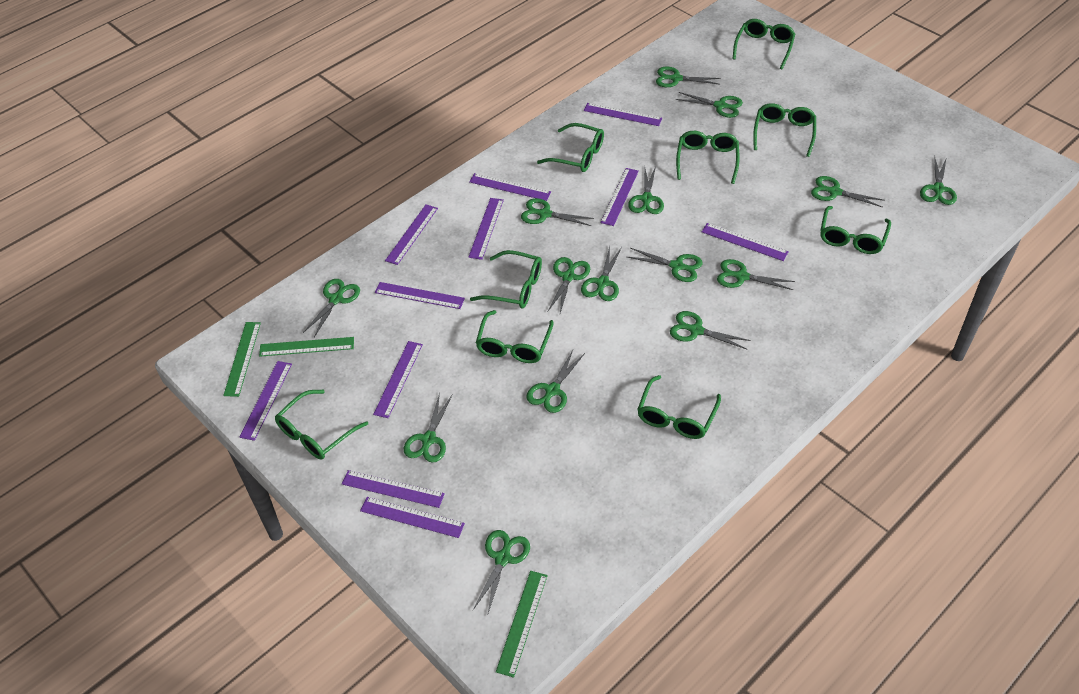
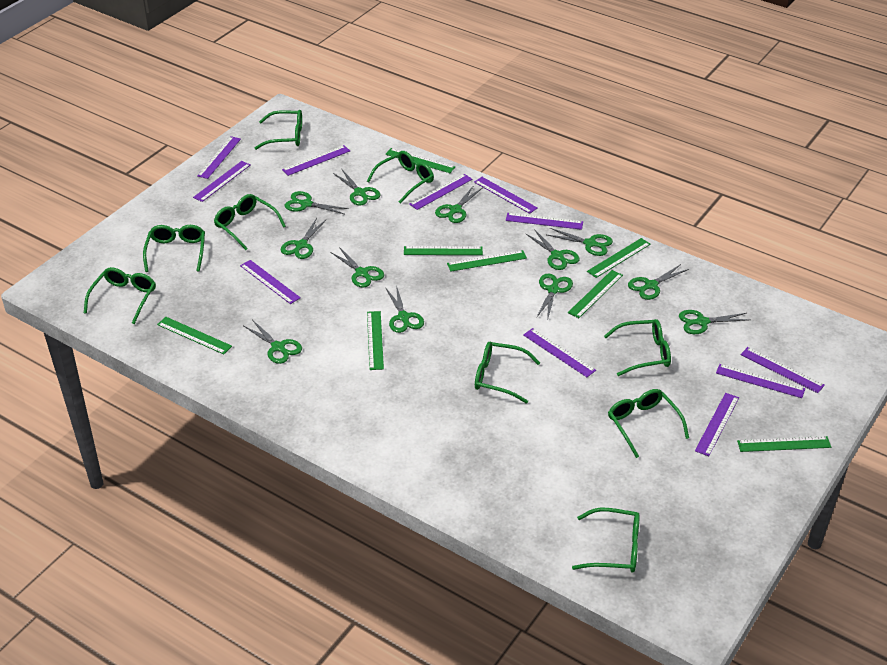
green ruler: [223,322,261,397] [259,337,354,357] [496,571,548,678] = 3 -> [157,317,232,354] [367,311,384,370] [385,148,455,173] [404,246,483,255] [447,250,527,272] [568,270,623,318] [587,238,651,278] [737,436,831,452] = 8
green scissors: [303,279,360,337] [404,393,453,463] [473,530,530,613] [521,198,594,226] [526,350,585,413] [548,257,590,313] [581,247,622,301] [628,166,664,214] [628,248,703,282] [656,67,721,87] [670,311,751,349] [676,92,743,118] [717,259,795,290] [811,176,885,207] [920,156,957,205] = 15 -> [244,320,302,364] [281,218,327,259] [285,191,349,214] [330,247,384,288] [333,170,381,206] [386,285,424,333] [435,185,482,223] [525,229,580,270] [536,274,573,318] [547,228,613,256] [628,264,689,300] [679,310,749,334] = 12

